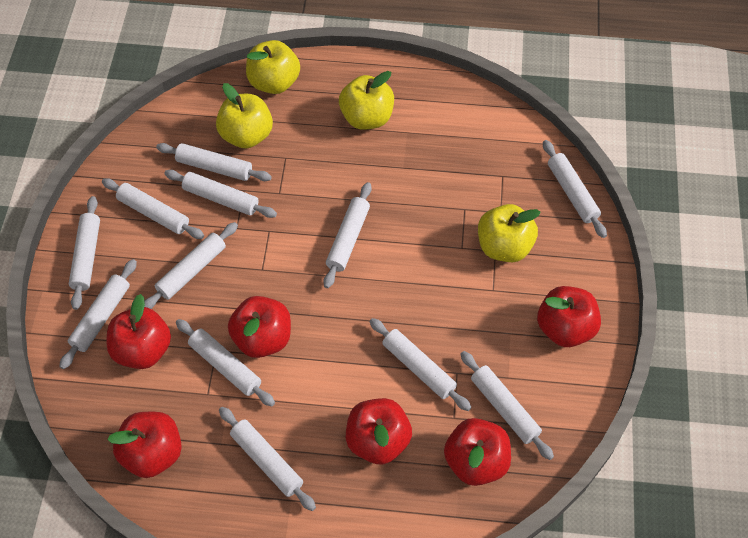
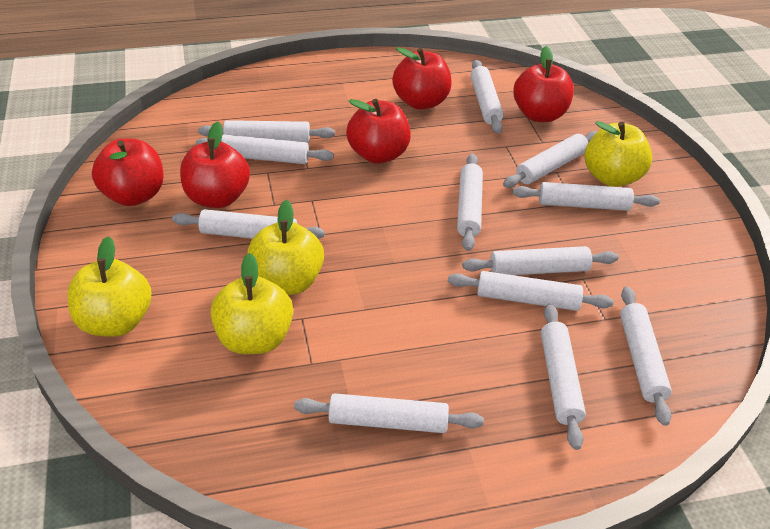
red apple: [106,294,171,369] [107,412,182,478] [228,296,291,358] [346,398,412,464] [444,418,511,486] [537,286,601,347] = 6 -> [92,138,164,206] [180,121,250,208] [346,99,411,164] [392,47,452,110] [513,46,574,122] = 5

